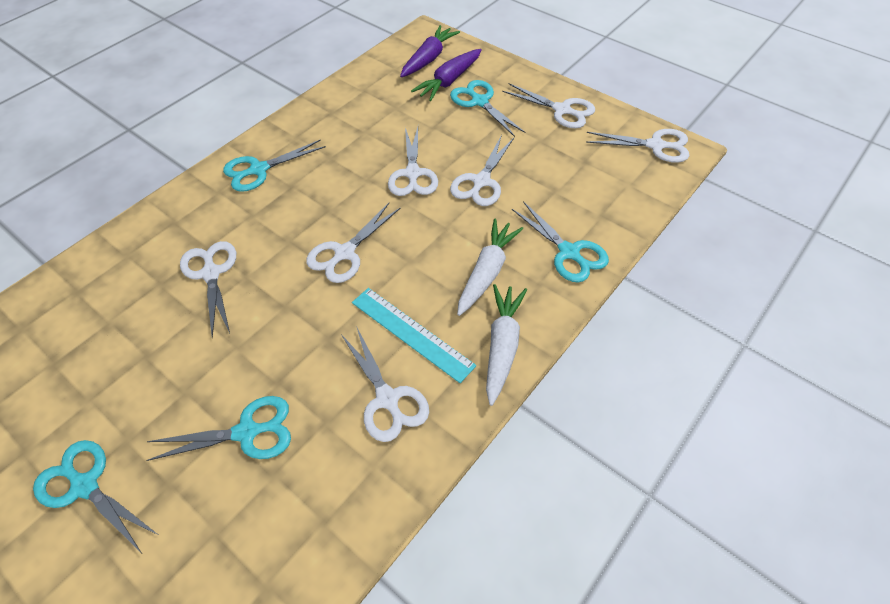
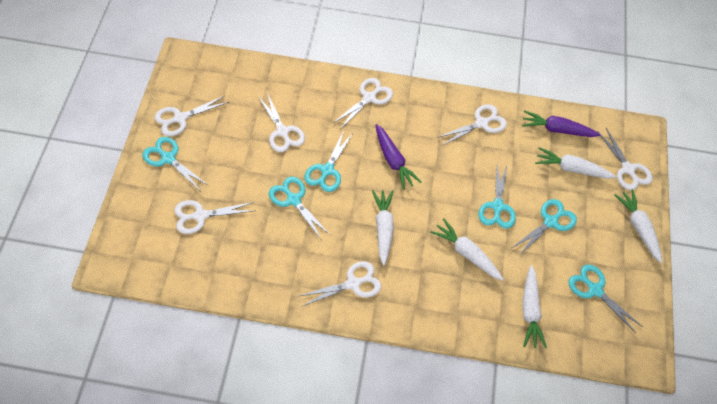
turquoise ruler: [352,288,476,383] = 1 -> none = 0
turquoise scissors: [33,440,160,552] [146,396,291,461] [223,140,326,192] [450,80,525,137] [512,201,609,282] = 5 -> [142,137,208,190] [269,177,330,239] [304,130,353,192] [478,163,516,229] [512,199,577,256] [569,265,643,333] = 6
white carrot: [457,219,523,316] [486,284,527,406] = 2 -> [372,190,394,266] [430,219,503,280] [522,265,547,349] [535,147,616,179] [614,189,662,263] = 5

